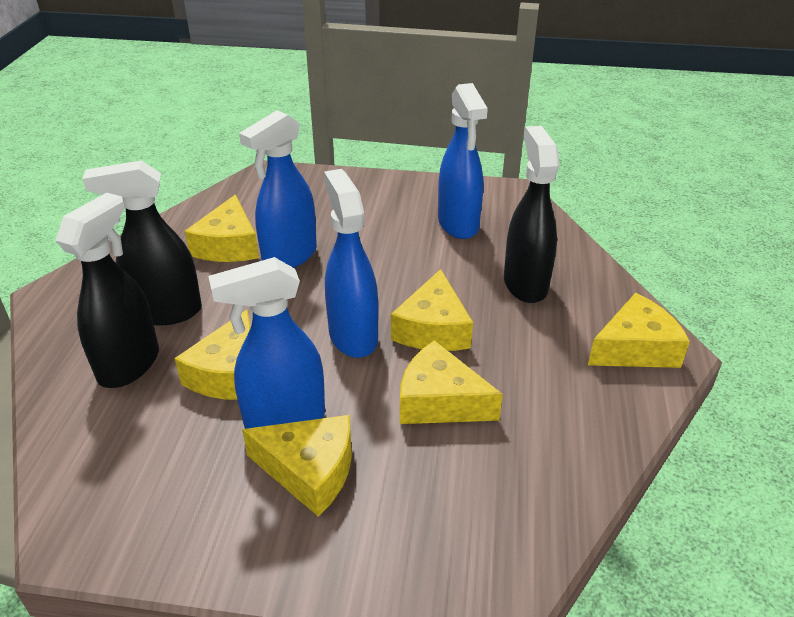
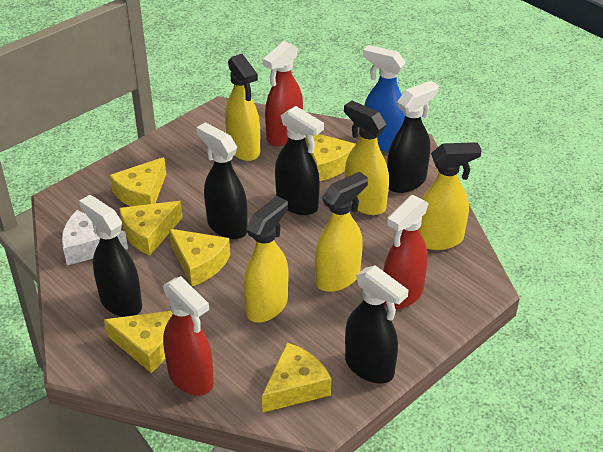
black spray bottle: [56,192,159,388] [82,160,202,326] [504,126,559,303] = 3 -> [79,195,142,317] [196,122,248,239] [275,106,324,215] [345,265,409,384] [387,81,439,193] = 5
blue spray bottle: [208,257,325,429] [239,110,317,268] [324,169,379,358] [438,83,488,239] = 4 -> [363,45,406,152] = 1
red spray bottle: none = 0 -> [163,276,214,396] [263,41,303,146] [383,195,429,309] = 3
white cheese: none = 0 -> [62,210,128,265] = 1
yellow spray bottle: none = 0 -> [225,54,260,161] [243,196,288,323] [315,172,368,292] [344,101,389,215] [418,142,482,250] = 5

